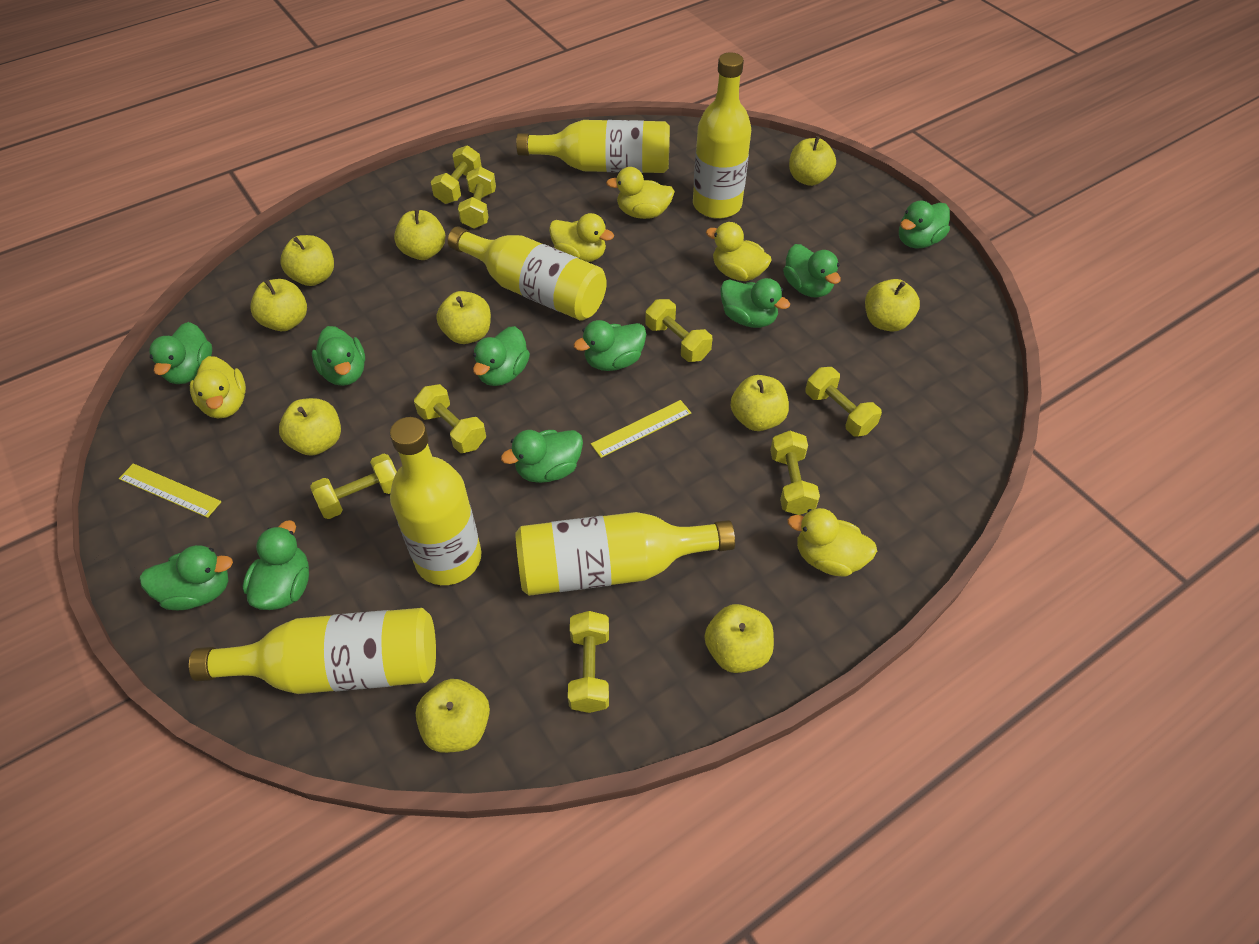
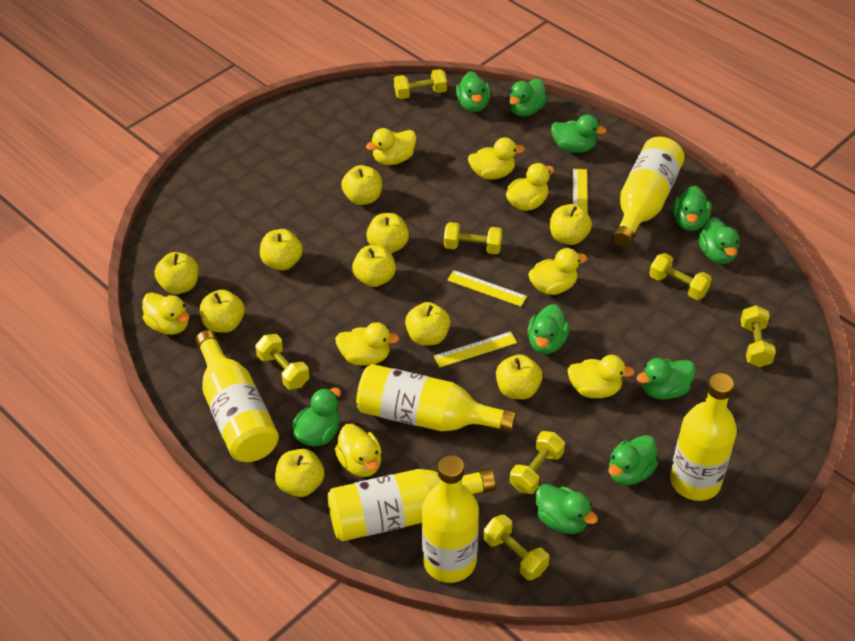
yellow duck: [190,356,246,418] [549,213,614,262] [606,167,675,219] [706,222,772,281] [787,508,877,577] = 5 -> [142,292,189,335] [334,424,382,477] [335,322,399,365] [366,128,416,165] [468,137,525,179] [506,163,554,211] [528,248,587,295] [567,355,635,398] = 8
yellow dumbbell: [310,453,397,519] [414,384,486,453] [431,146,482,204] [458,167,496,229] [568,611,609,713] [645,299,712,362] [770,430,820,515] [805,367,882,437] = 8 -> [255,334,309,389] [394,69,447,99] [444,222,502,254] [483,515,549,580] [510,431,565,494] [649,253,712,300] [741,305,776,367] = 7
yellow ruler: [119,463,222,518] [591,400,691,458] = 2 -> [434,332,517,367] [447,270,527,307] [573,169,588,214] = 3

